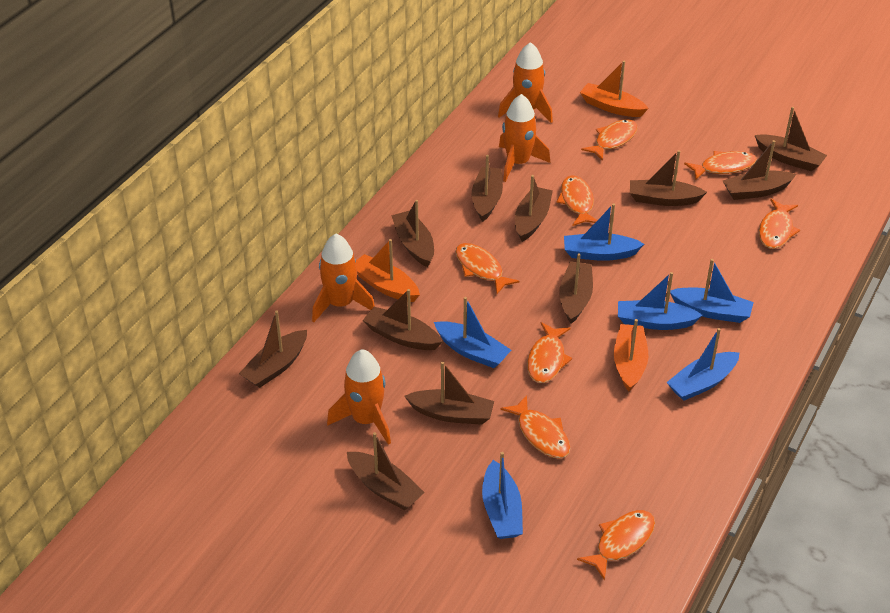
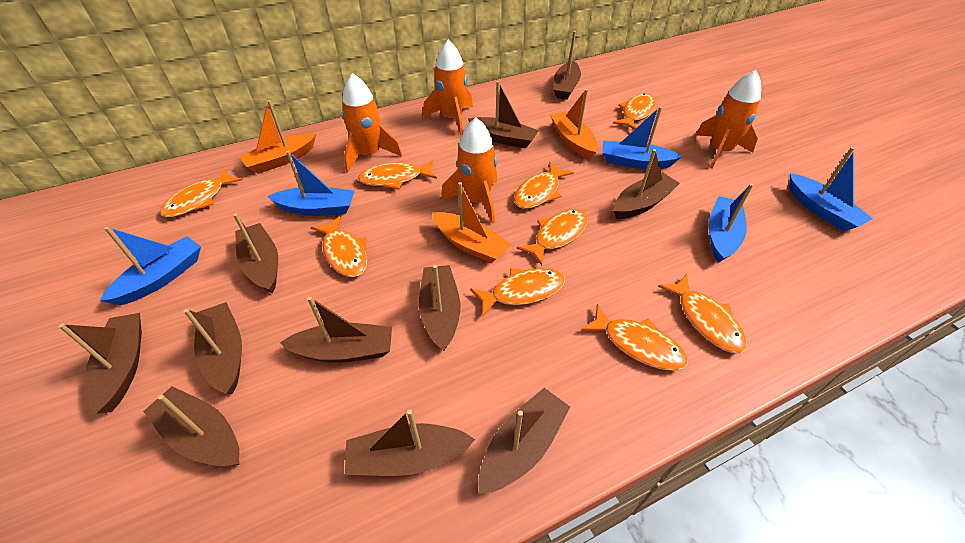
blue boat: [434,297,511,368] [482,452,523,539] [564,204,644,261] [618,272,703,330] [666,328,740,401] [670,259,754,323] = 6 -> [100,227,201,305] [267,151,354,216] [602,106,682,169] [709,183,753,263] [790,147,873,231] = 5
orange fish: [456,243,520,294] [501,395,570,458] [527,322,572,383] [556,175,597,226] [577,510,655,581] [581,119,638,161] [684,151,756,180] [759,199,800,249] = 8 -> [160,168,242,218] [311,216,367,277] [358,160,437,190] [470,268,565,317] [514,162,574,209] [516,209,588,266] [580,304,688,371] [613,93,656,130] [658,274,747,354] = 9

